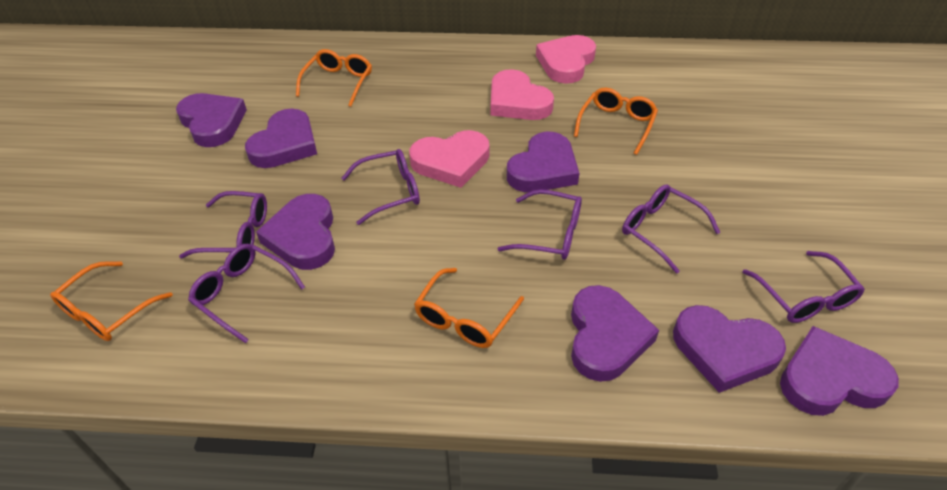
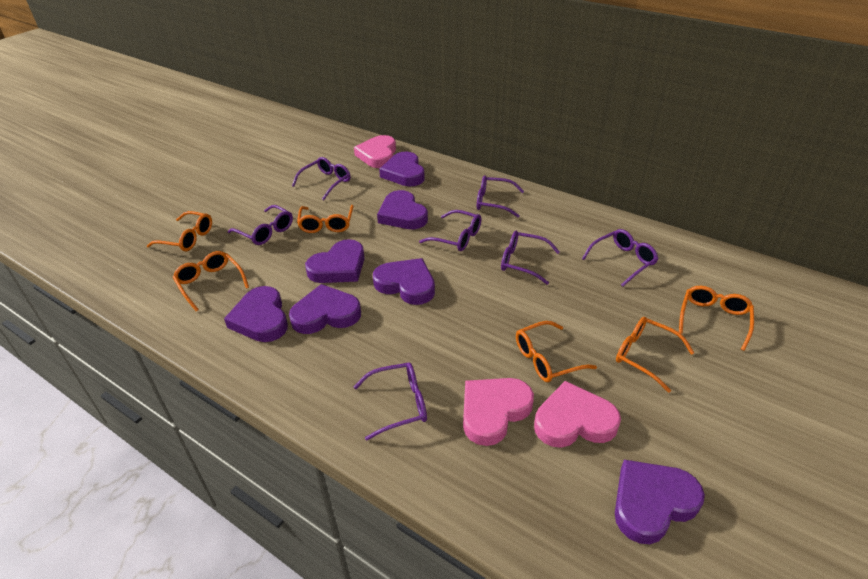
orange glasses: [50,261,173,341] [296,49,372,107] [414,268,524,348] [574,88,658,155] = 4 -> [147,211,212,251] [173,251,249,312] [297,205,354,233] [516,321,597,382] [616,317,694,393] [679,286,754,351] = 6
purple glasses: [179,191,267,258] [188,244,305,343] [342,149,420,225] [498,189,582,260] [622,184,720,274] [742,251,865,323] = 6 -> [228,205,293,245] [292,157,351,200] [354,362,427,441] [419,210,482,251] [477,175,524,217] [501,231,560,285] [582,229,658,286] = 7

